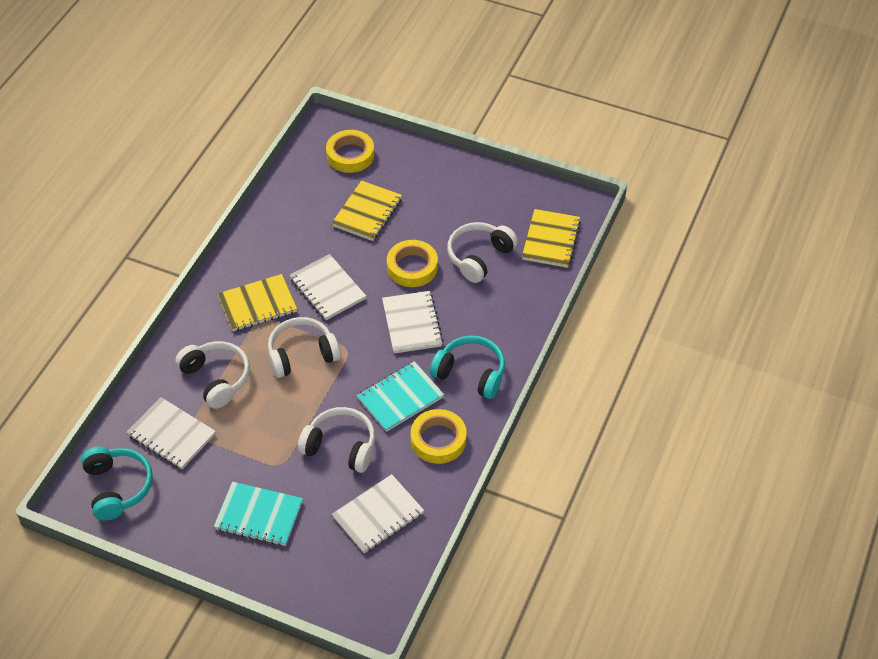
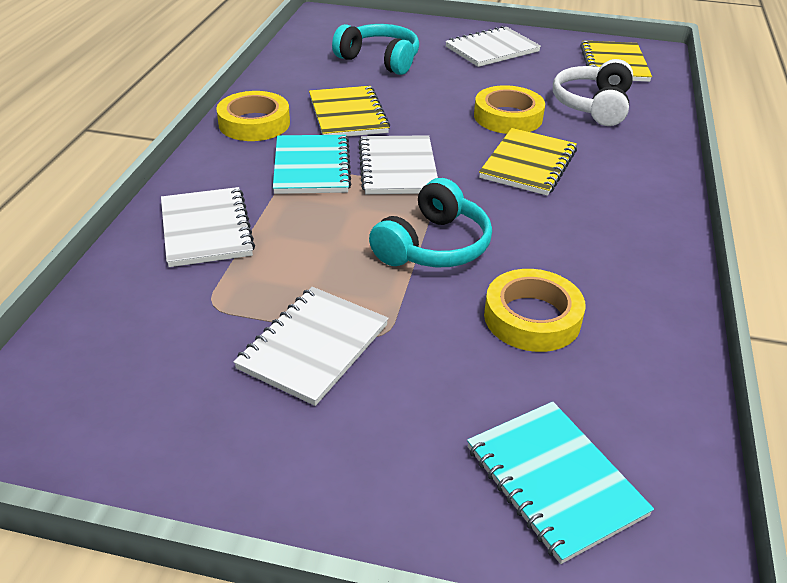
white headphones: [175,341,250,409] [268,317,341,378] [298,407,375,473] [447,222,518,283] = 4 -> [553,59,633,126] = 1

